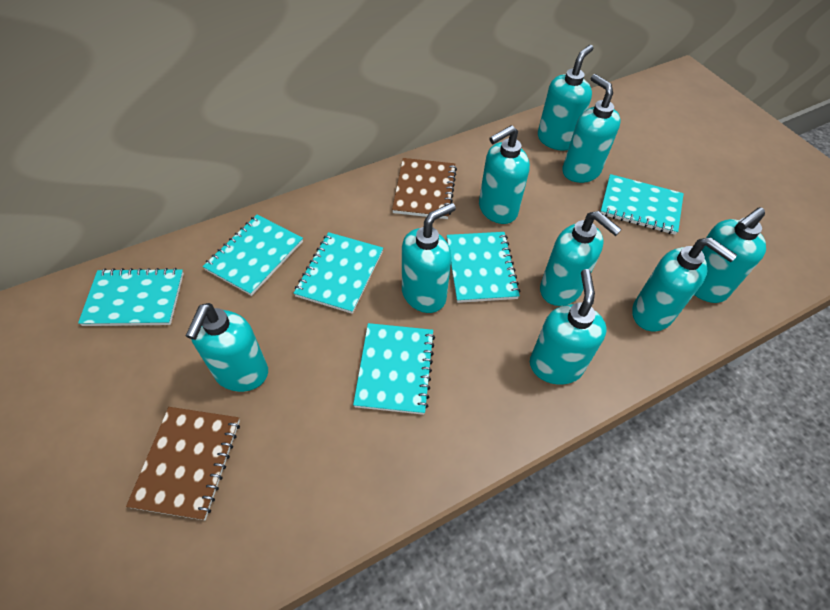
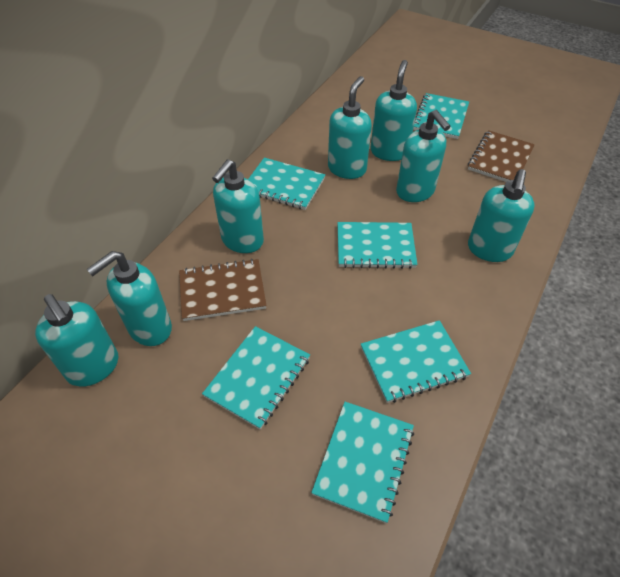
turquoise soap dispenser: [186,303,268,392] [402,203,456,313] [479,125,530,224] [530,269,607,385] [538,45,593,150] [540,211,622,306] [562,74,621,183] [632,237,737,332] [694,207,766,303] = 9 -> [35,294,118,387] [86,251,172,346] [212,159,264,253] [328,76,372,179] [370,60,417,161] [396,110,451,202] [468,169,535,262] = 7

